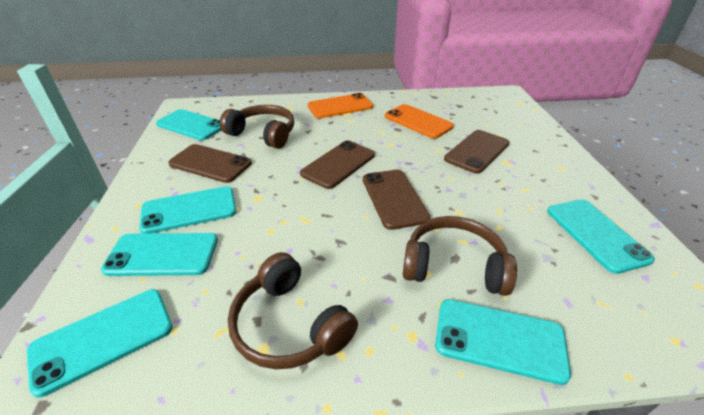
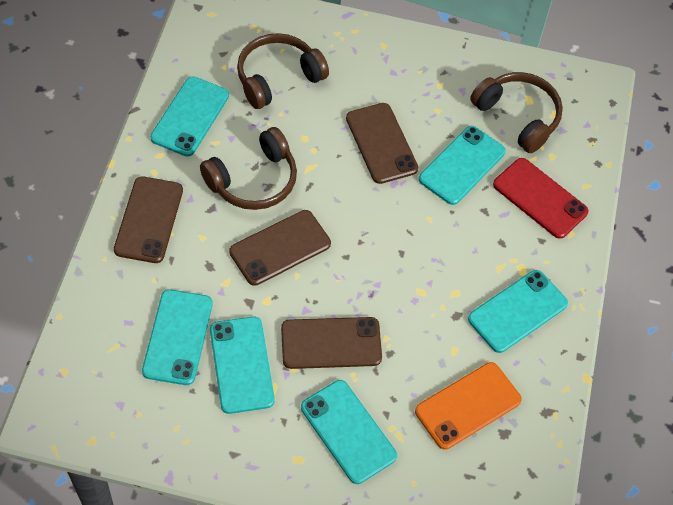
orange phone: [308,93,373,118] [385,104,454,139] = 2 -> [415,362,522,450] = 1
red phone: none = 0 -> [493,158,588,239] = 1

